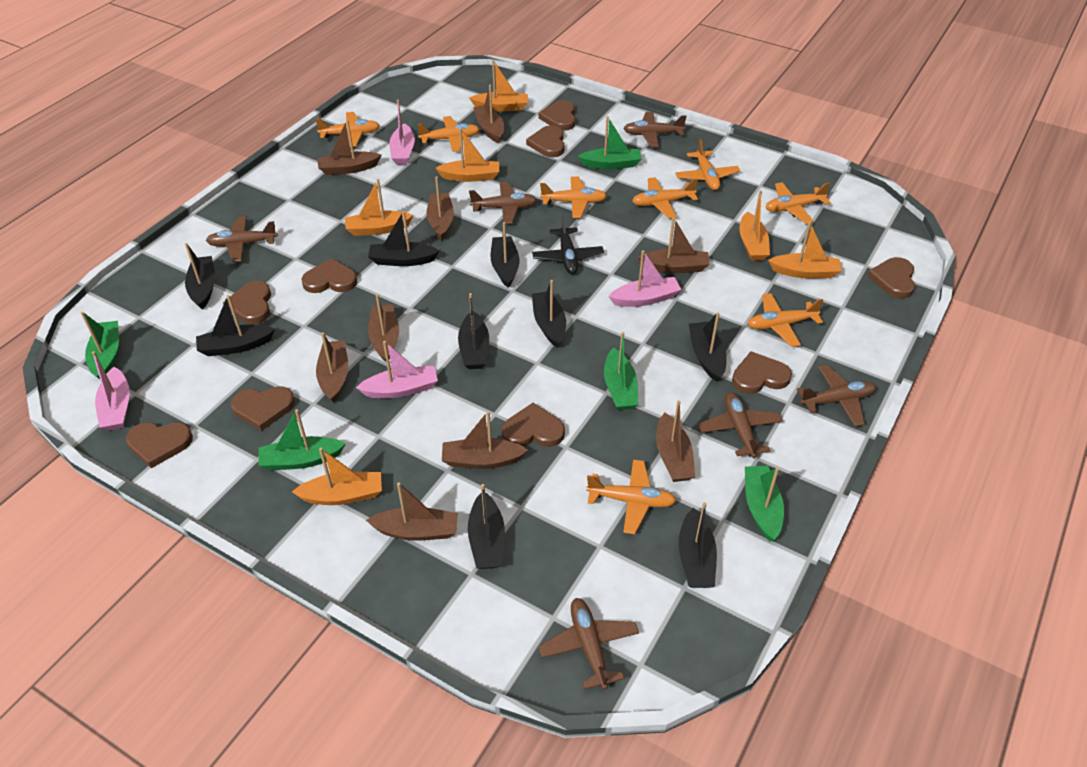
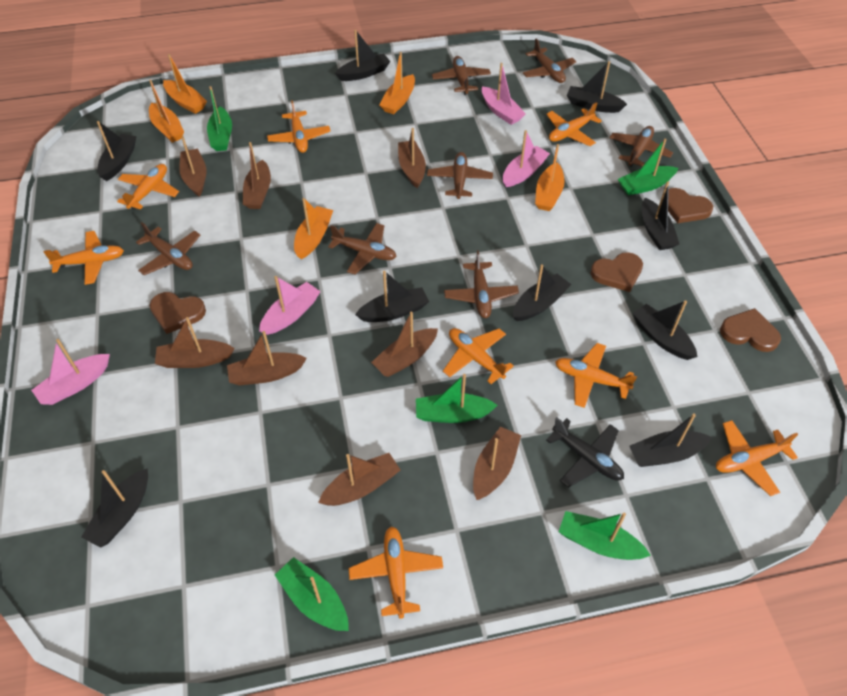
brown boat: [316,333,348,403] [317,119,381,175] [366,482,458,540] [368,294,399,362] [426,176,454,240] [442,411,528,469] [473,85,504,143] [638,217,710,273] [656,400,695,482] = 9 -> [155,317,235,368] [179,137,207,197] [227,331,307,385] [243,142,271,209] [318,453,400,506] [371,311,438,377] [398,128,426,189] [473,427,521,500] = 8
brown heart: [126,422,193,468] [223,281,271,324] [231,386,295,431] [301,258,357,293] [502,403,565,447] [526,125,565,157] [538,100,575,131] [732,351,792,394] [868,257,915,298] = 9 -> [149,292,206,334] [590,252,643,292] [668,188,713,223] [720,308,781,352] = 4
brown plane: [206,216,278,262] [469,182,537,224] [539,598,639,690] [623,112,686,147] [698,392,783,458] [797,365,876,427] = 6 -> [136,222,200,275] [328,223,397,274] [427,152,493,199] [432,56,491,95] [444,250,519,318] [523,38,577,83] [610,126,673,167] = 7
orange boat: [292,448,382,505] [345,179,413,236] [435,128,499,182] [469,60,528,111] [739,190,770,261] [768,222,842,278] = 6 -> [149,80,184,143] [163,54,207,114] [294,198,333,259] [379,52,415,114] [535,144,565,211] = 5

